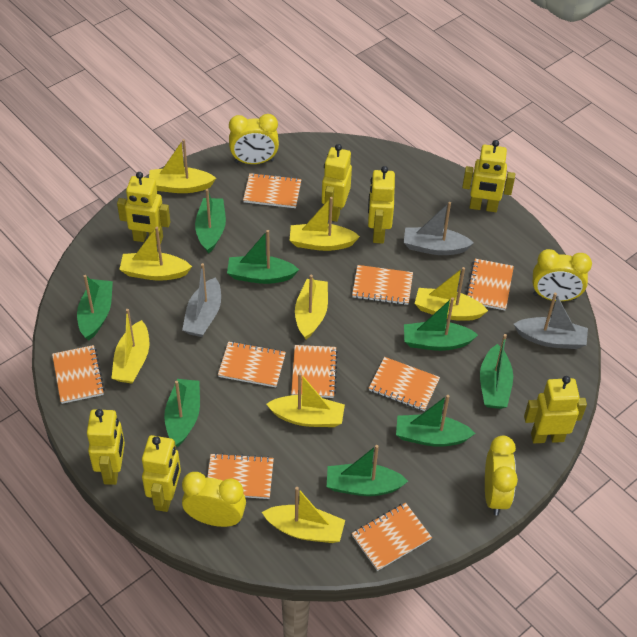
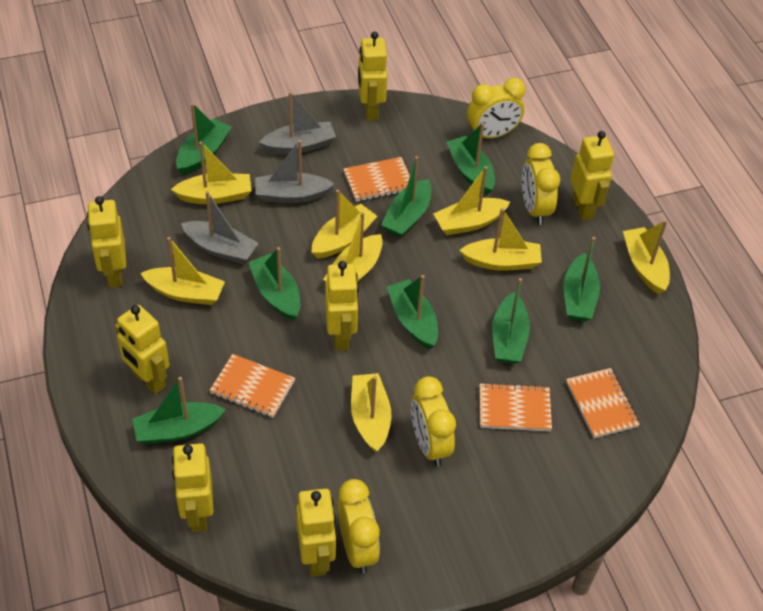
orange notebook: [52,345,105,404] [207,453,274,499] [218,341,286,387] [243,173,302,208] [291,345,338,398] [352,265,413,305] [352,503,432,571] [369,357,440,411] [466,259,514,310] = 9 -> [209,354,295,418] [343,157,410,202] [480,382,552,431] [566,368,640,438] = 4

